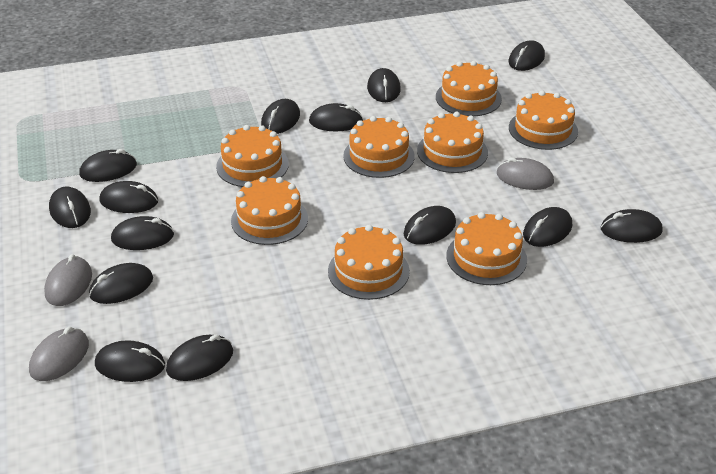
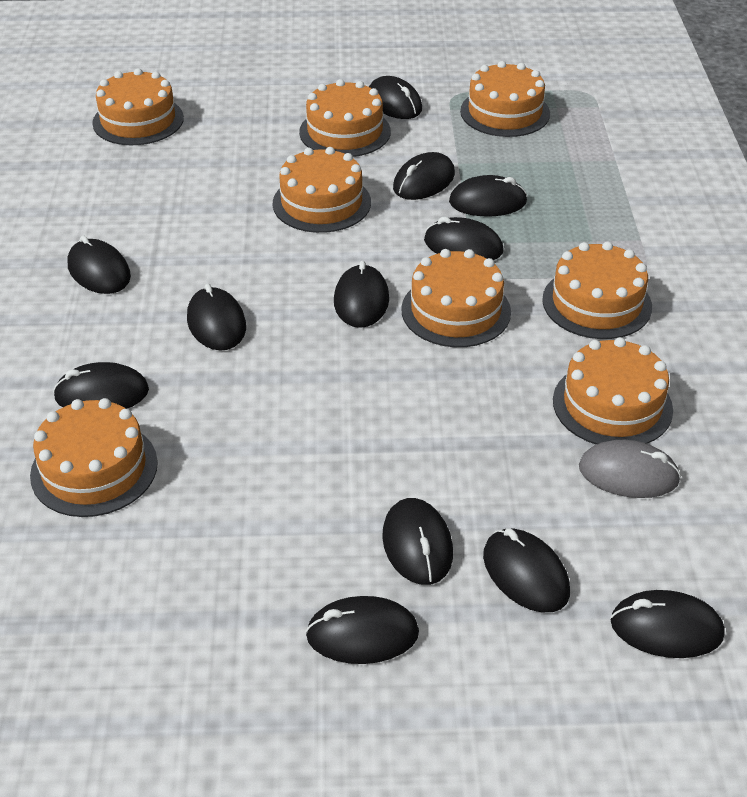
black mouse: [49,187,91,228] [79,149,137,182] [89,263,153,304] [95,340,165,382] [99,181,158,213] [111,216,174,250] [166,335,233,381] [261,99,300,134] [309,103,363,131] [367,68,401,102] [404,206,456,245] [509,41,545,71] [523,207,572,247] [601,209,663,243] = 14 -> [53,362,149,409] [67,235,131,294] [187,283,246,351] [305,596,419,664] [334,261,389,328] [369,76,422,119] [382,498,453,585] [393,152,455,200] [424,217,503,260] [449,175,527,216] [483,528,570,612] [611,590,725,658] = 12
grey mouse: [29,327,89,381] [44,254,92,306] [497,157,554,190] = 3 -> [579,440,681,498] = 1

